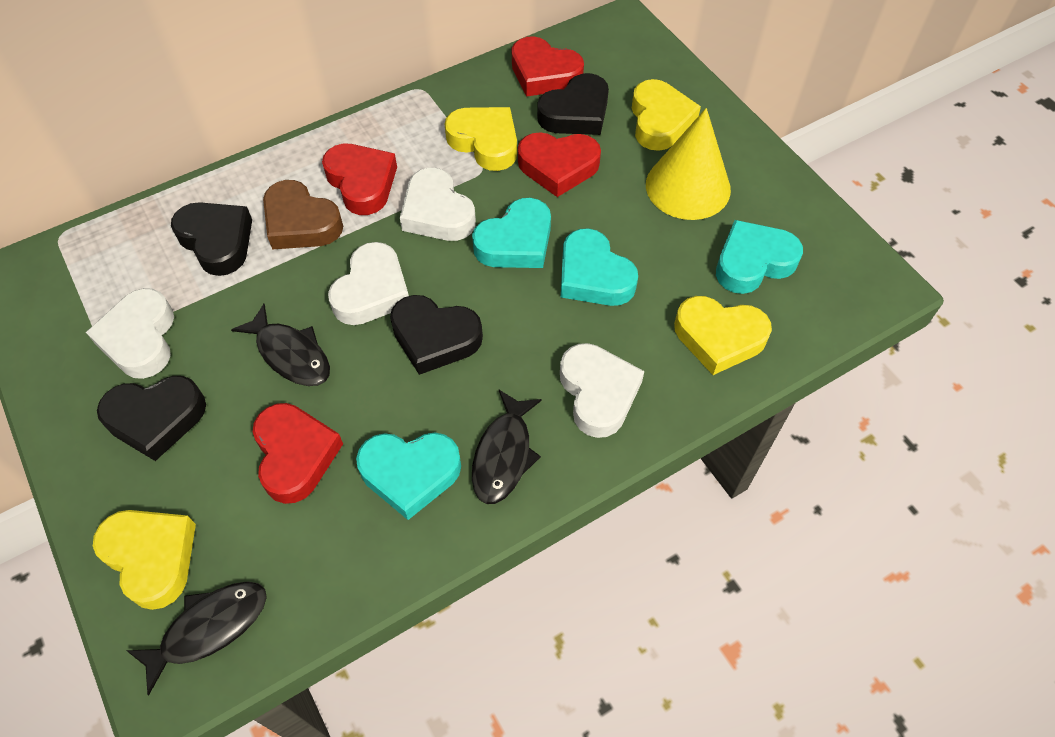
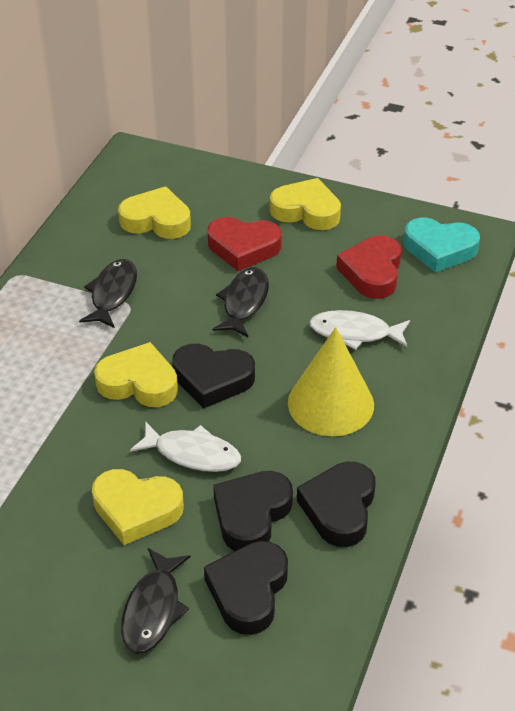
brown heart: [263,180,343,250] = 1 -> none = 0
red heart: [253,403,343,504] [322,144,397,215] [512,36,584,97] [518,132,601,197] = 4 -> [207,217,282,271] [336,235,402,299] = 2
turquoise heart: [356,432,461,520] [472,198,551,268] [561,228,638,306] [716,220,803,294] = 4 -> [404,218,480,273] = 1
white fish: none = 0 -> [130,421,241,472] [309,310,410,350] = 2
white heart: [86,288,174,379] [328,242,409,325] [400,168,476,241] [560,343,644,438] = 4 -> none = 0

